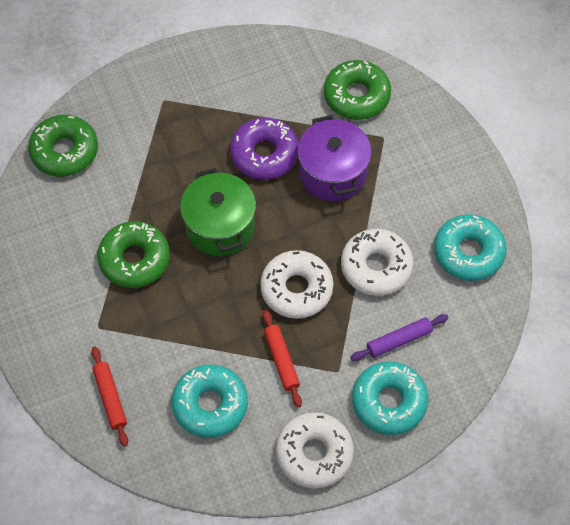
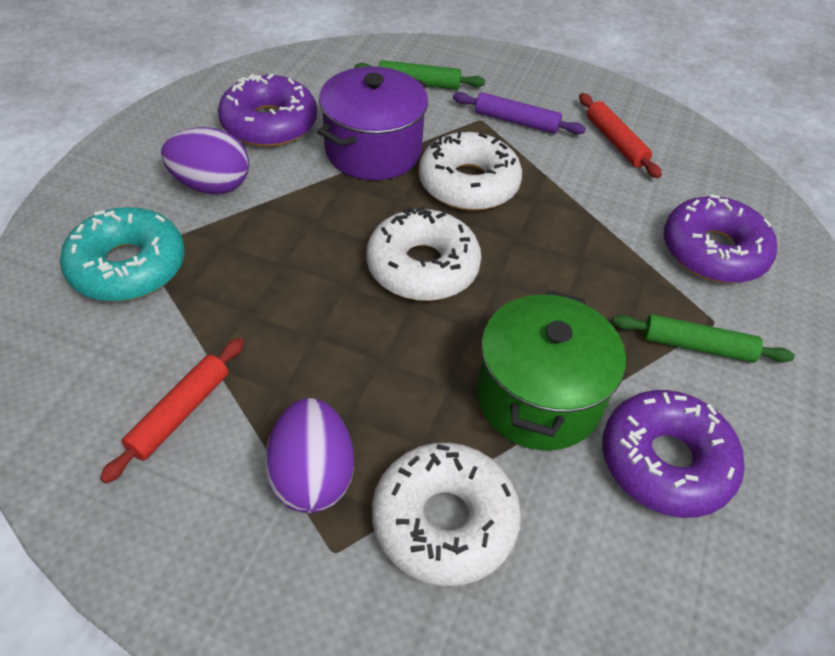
green donut: [28,115,98,177] [97,221,170,288] [324,60,391,120] = 3 -> none = 0
green rolling pin: none = 0 -> [354,60,485,90] [613,314,795,363] = 2
purple donut: [230,117,299,180] = 1 -> [218,73,317,147] [602,390,745,518] [664,194,777,283] = 3
purple egg: none = 0 -> [161,127,249,194] [265,398,354,513] = 2
turquoise donut: [172,364,248,438] [352,362,428,435] [434,214,507,281] = 3 -> [60,207,184,302] = 1

